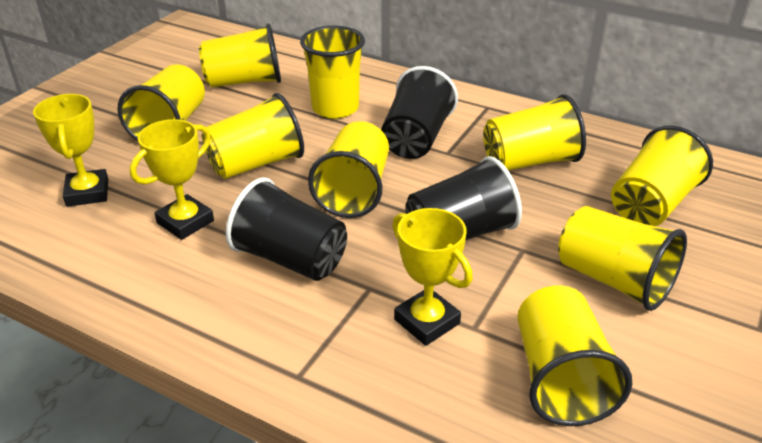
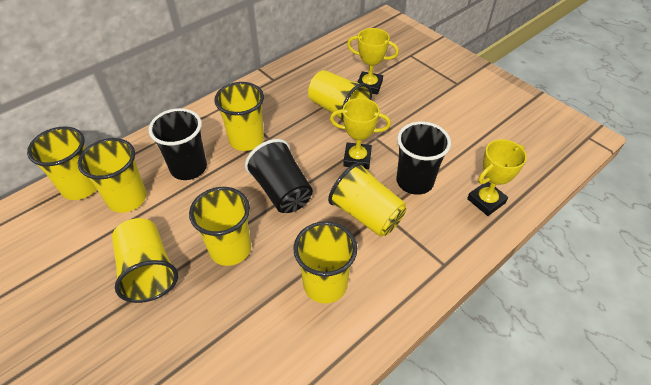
yellow cup: [118,64,205,141] [199,24,281,87] [201,93,304,179] [300,26,365,119] [308,121,389,218] [483,94,586,170] [517,285,632,426] [558,206,687,311] [611,125,713,226] = 9 -> [27,126,97,200] [78,138,147,213] [112,218,178,303] [189,187,251,266] [214,82,264,151] [293,221,357,303] [308,70,372,121] [328,162,406,237] = 8

